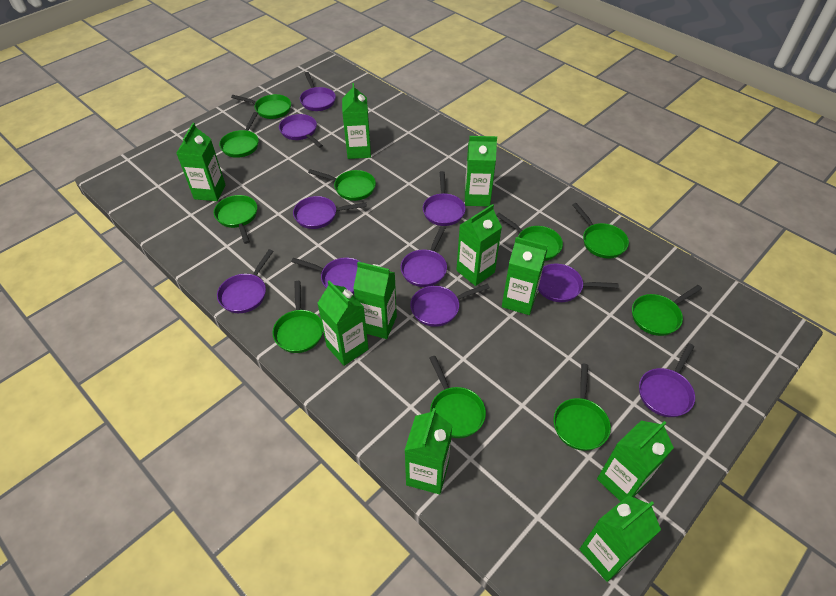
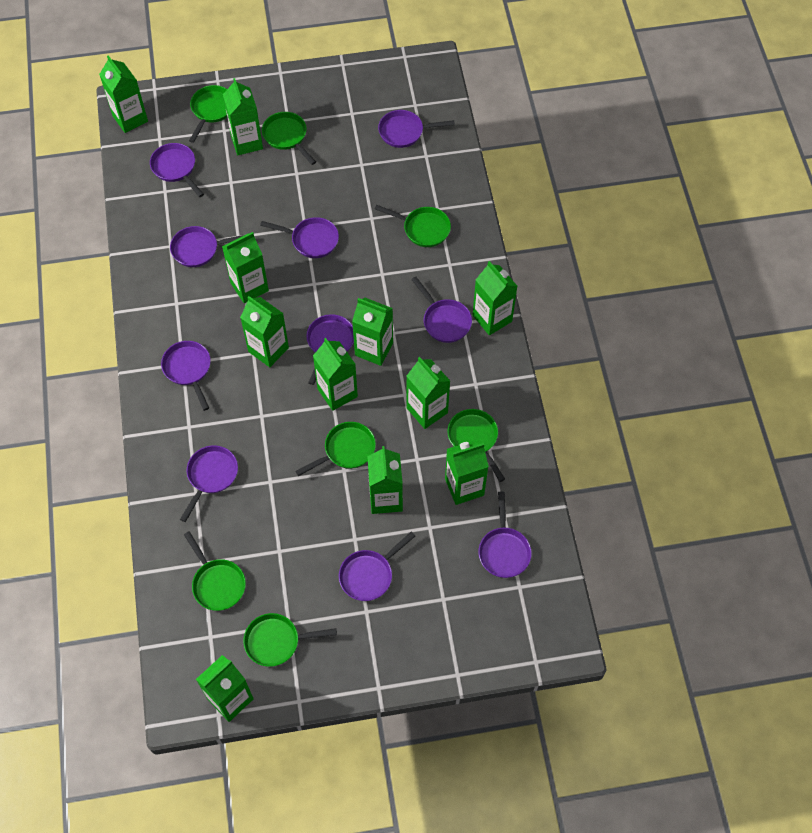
green carton: [176,123,226,201] [317,280,368,366] [342,83,371,159] [353,262,397,339] [404,408,453,495] [456,204,502,286] [465,136,497,206] [502,237,548,315] [580,495,661,582] [597,421,674,502] = 10 -> [99,55,148,133] [196,655,254,722] [222,232,269,303] [223,78,263,155] [240,296,289,367] [313,338,358,411] [352,298,393,366] [367,446,403,514] [407,357,450,429] [445,439,489,505] [473,261,518,335] = 11
green pan: [214,195,257,244] [219,112,259,158] [231,94,291,119] [272,281,323,353] [308,169,376,201] [430,356,486,438] [496,213,563,261] [554,364,611,451] [573,203,629,258] [632,285,702,336] = 10 -> [184,531,246,611] [189,85,227,143] [243,613,337,667] [262,112,316,165] [296,422,376,476] [375,205,451,247] [447,409,505,482] = 7

